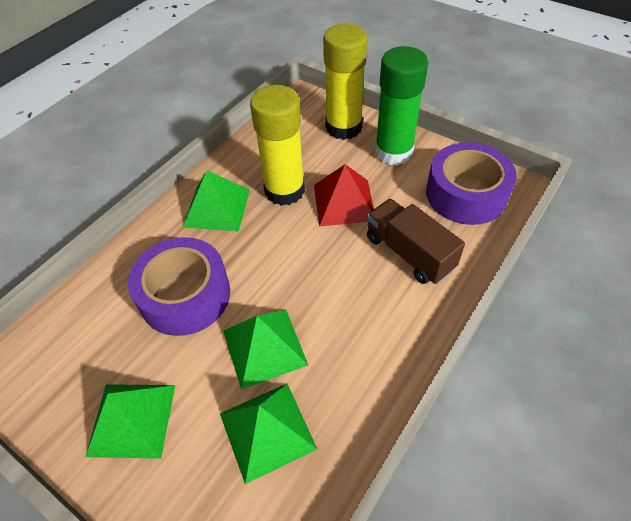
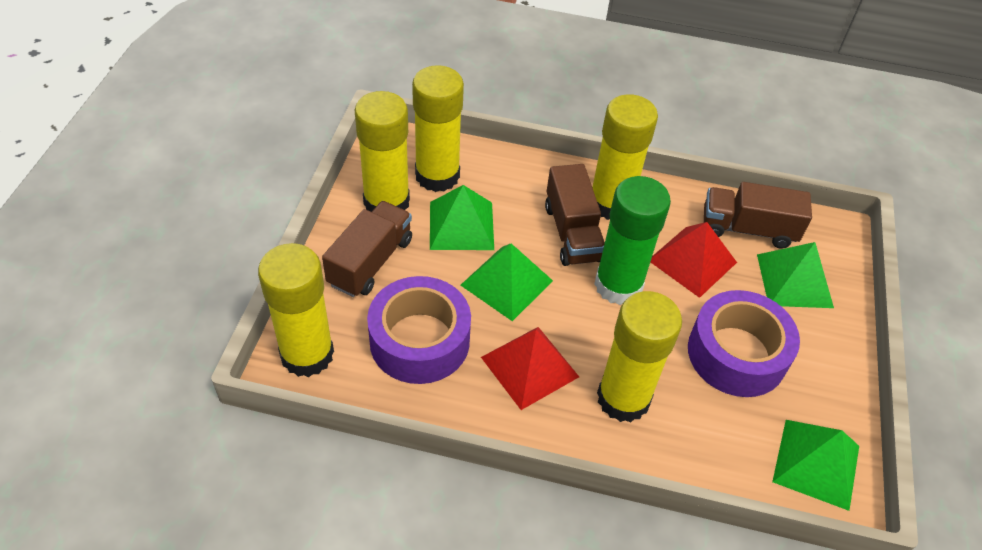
brown truck: [367,199,465,284] = 1 -> [322,201,412,297] [545,164,605,266] [704,182,812,249] = 3
red pyramid: [314,164,374,226] = 1 -> [481,327,579,410] [651,222,737,298] = 2
yellow glue stick: [250,85,305,206] [323,23,368,140] = 2 -> [258,243,334,377] [355,91,410,212] [412,65,464,192] [592,94,658,220] [597,291,682,422] = 5

